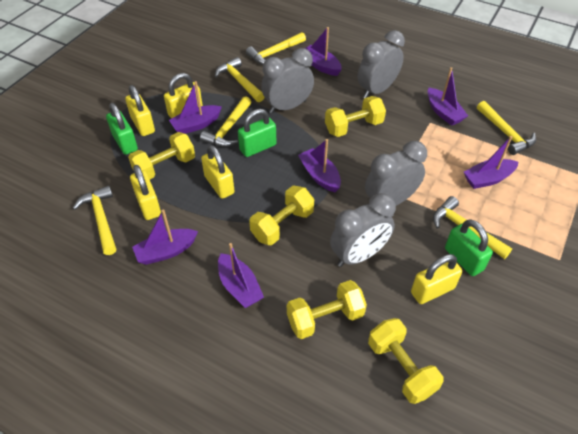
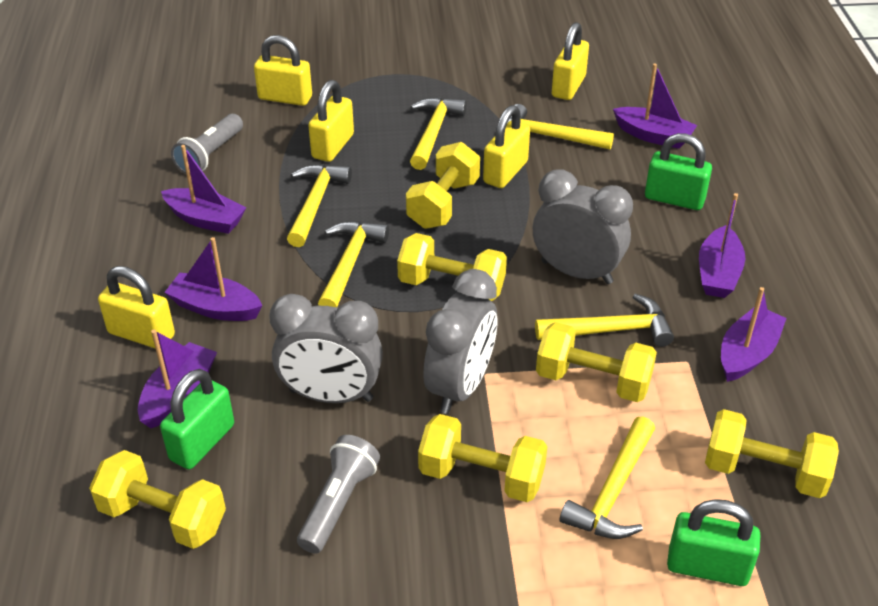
grey clock: [261,48,314,113] [330,193,396,267] [358,30,405,98] [365,141,427,206] = 4 -> [269,294,383,403] [423,269,498,414] [533,169,633,284] = 3
grey flashlight: none = 0 -> [171,114,243,174] [297,435,380,554] = 2
purple boat: [132,210,198,265] [169,81,222,134] [218,243,264,308] [298,139,341,192] [305,27,342,76] [428,67,468,126] [464,136,518,189] = 7 -> [138,330,217,428] [161,145,246,234] [164,237,263,321] [613,63,697,149] [699,193,745,298] [721,287,787,382] = 6
yellow dumbbell: [128,132,195,179] [249,185,314,245] [287,280,367,339] [325,96,386,137] [368,318,444,404] = 5 -> [89,450,226,549] [397,233,507,301] [406,142,480,229] [418,414,547,502] [536,322,657,402] [705,409,839,498] = 6

